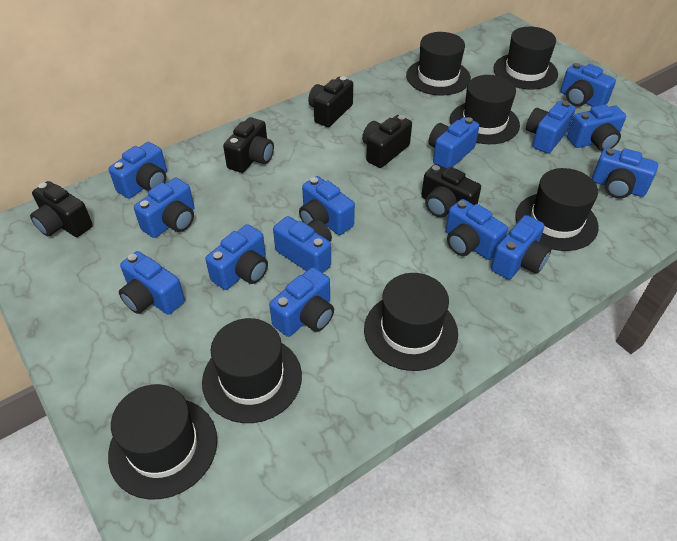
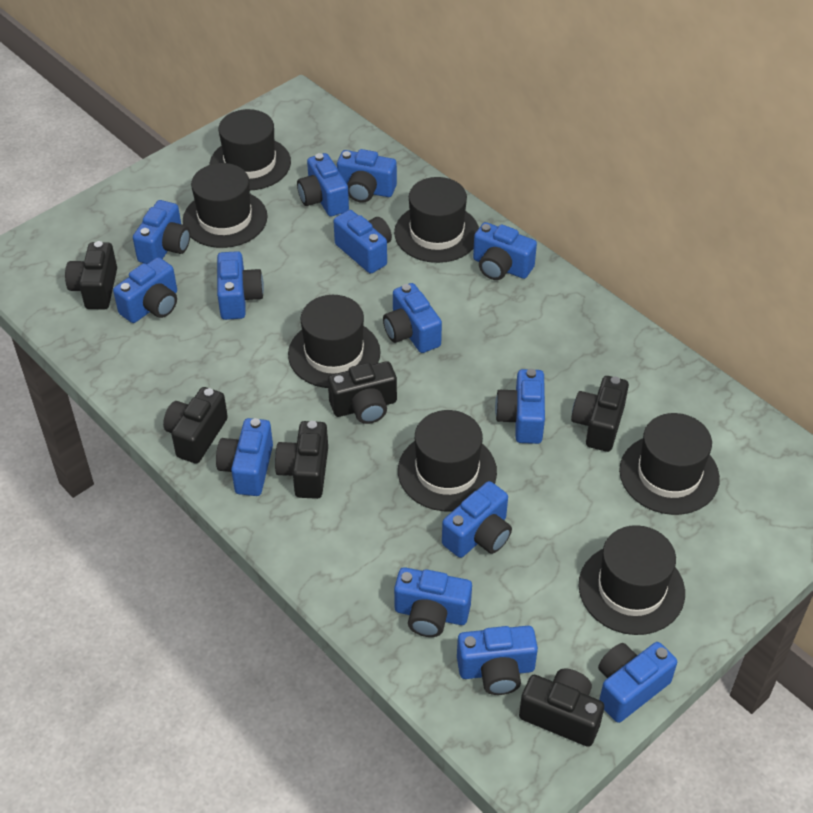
black camera: [30,181,93,237] [223,117,274,173] [308,76,353,127] [362,115,412,168] [422,164,481,217] = 5 -> [65,241,117,309] [163,387,228,464] [275,421,328,499] [328,361,397,424] [519,669,604,747] [571,376,629,452] = 6

